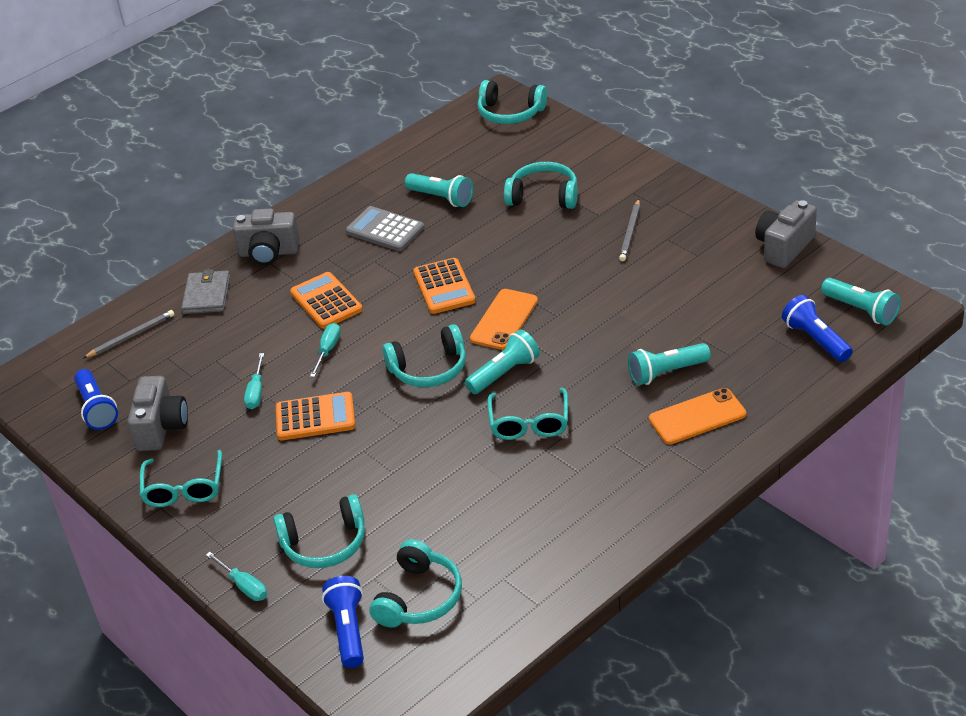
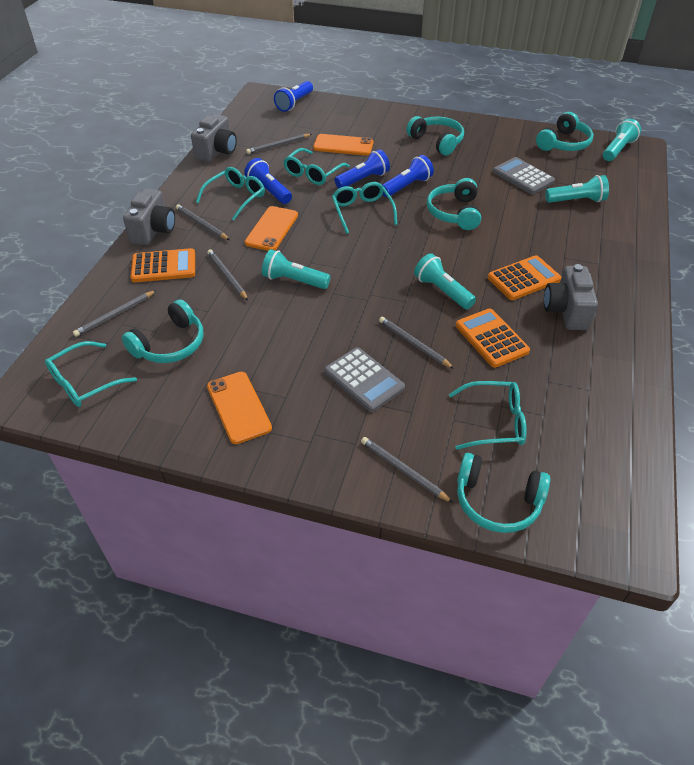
blue flashlight: [74,369,118,430] [322,576,364,668] [782,295,853,362] = 3 -> [244,158,292,204] [274,81,313,112] [335,149,390,188] [382,155,434,197] = 4
grey calculator: [346,206,424,251] = 1 -> [325,347,405,412] [493,157,555,194] = 2
grey pencil: [83,310,175,358] [619,199,640,261] = 2 -> [73,290,157,337] [176,204,230,240] [207,249,248,300] [246,134,312,154] [361,437,453,503] [379,317,454,369] = 6
grey wallet: [181,269,230,314] = 1 -> none = 0
orange phone: [470,289,538,350] [649,388,746,444] = 2 -> [207,372,272,444] [244,206,298,251] [313,134,373,156] = 3
turquoise glasses: [140,450,222,507] [487,388,568,440] = 2 -> [45,341,137,407] [196,167,265,220] [283,148,350,185] [332,182,397,234] [449,381,527,450] = 5
turquoise screwdriver: [206,552,267,601] [244,353,264,409] [310,323,341,377] = 3 -> none = 0

